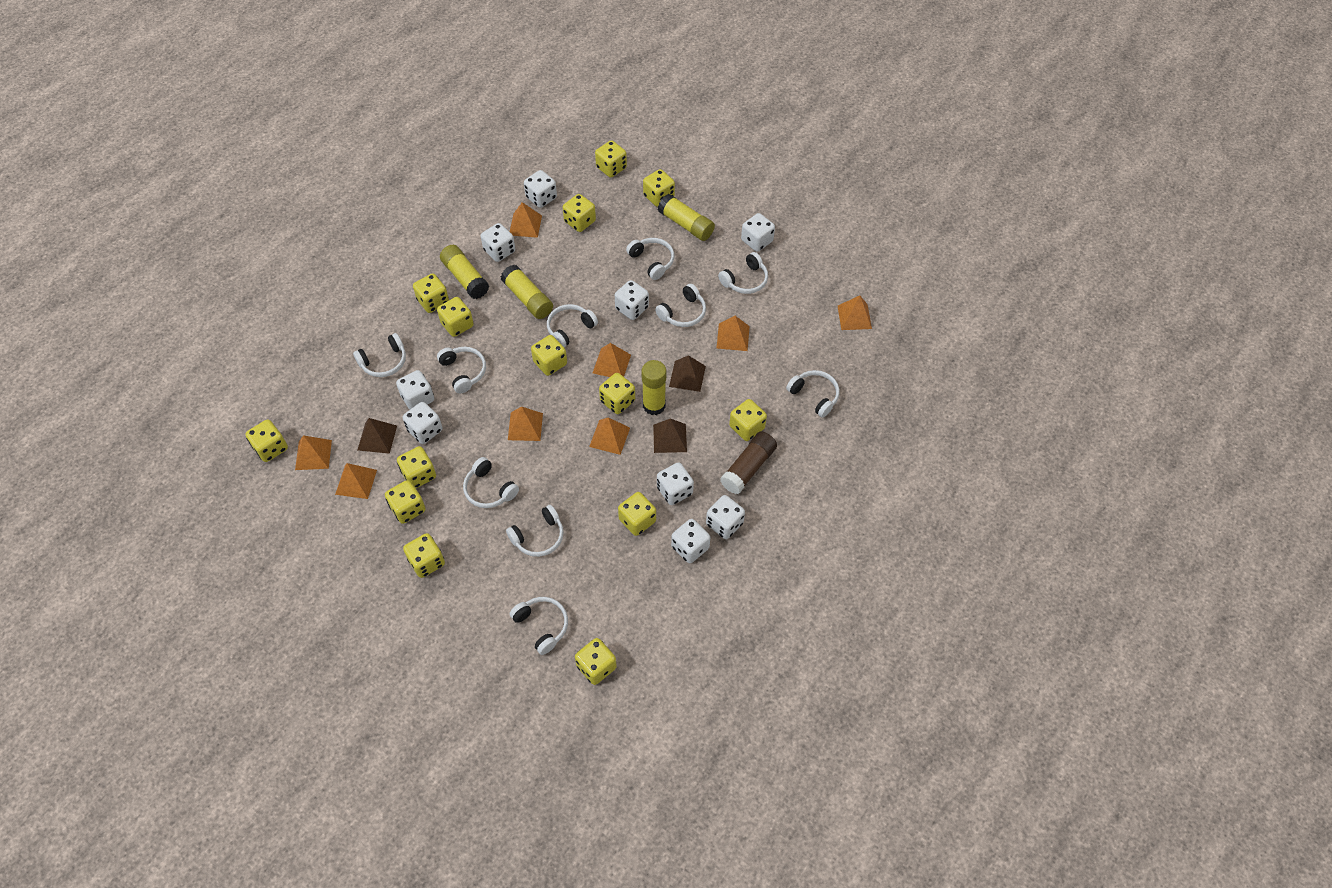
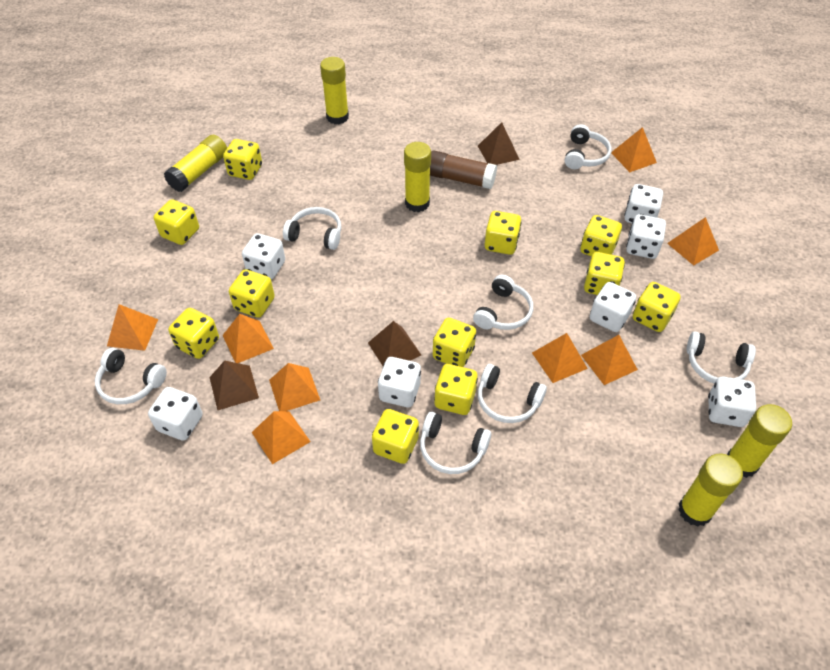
white dice: [396,370,434,409] [403,402,442,444] [481,223,515,262] [524,170,557,208] [615,280,649,320] [657,462,694,505] [671,519,710,563] [706,495,745,539] [741,213,775,252] = 9 -> [148,387,203,441] [242,233,285,279] [378,357,421,407] [590,282,636,332] [624,184,663,223] [626,214,666,259] [708,376,756,427] = 7
white headphones: [353,333,406,377] [437,347,486,393] [463,457,519,508] [506,505,564,557] [510,597,568,655] [547,304,598,348] [626,238,674,280] [655,284,706,327] [718,252,768,294] [786,370,840,418] = 10 -> [95,348,167,404] [283,207,341,250] [420,412,491,474] [473,275,533,330] [478,364,547,423] [565,124,611,169] [687,331,756,384] = 7
yellow dice: [245,419,288,462] [385,480,426,524] [397,446,436,488] [403,533,445,578] [413,273,449,313] [437,297,474,337] [531,335,567,376] [563,194,596,232] [575,638,617,685] [595,140,627,178] [599,373,635,414] [618,492,656,536] [643,169,675,207] [729,399,767,441] = 14 -> [154,199,199,245] [168,308,219,359] [223,139,262,180] [229,269,275,318] [372,409,419,464] [433,318,476,367] [434,364,478,415] [485,211,522,255] [581,215,622,256] [584,252,625,295] [633,282,681,332] = 11
yellow glue stick: [440,245,489,299] [501,265,553,319] [641,360,666,415] [658,194,715,241] = 4 -> [164,135,227,192] [320,57,349,124] [404,142,431,212] [678,454,743,527] [727,404,792,478] = 5

